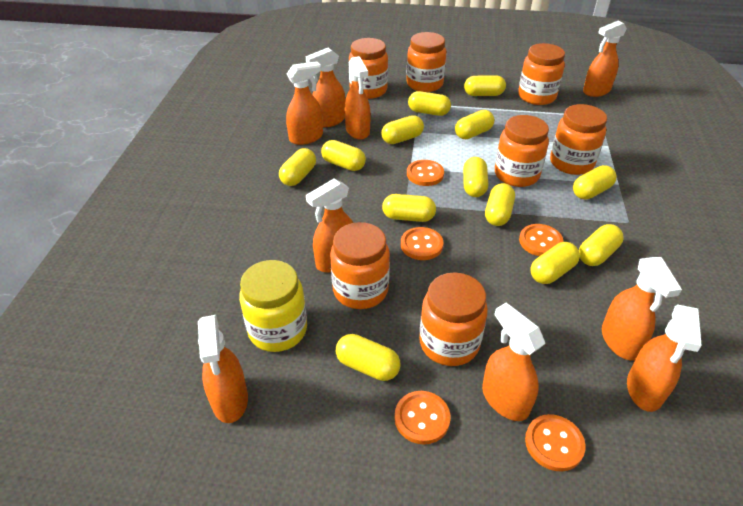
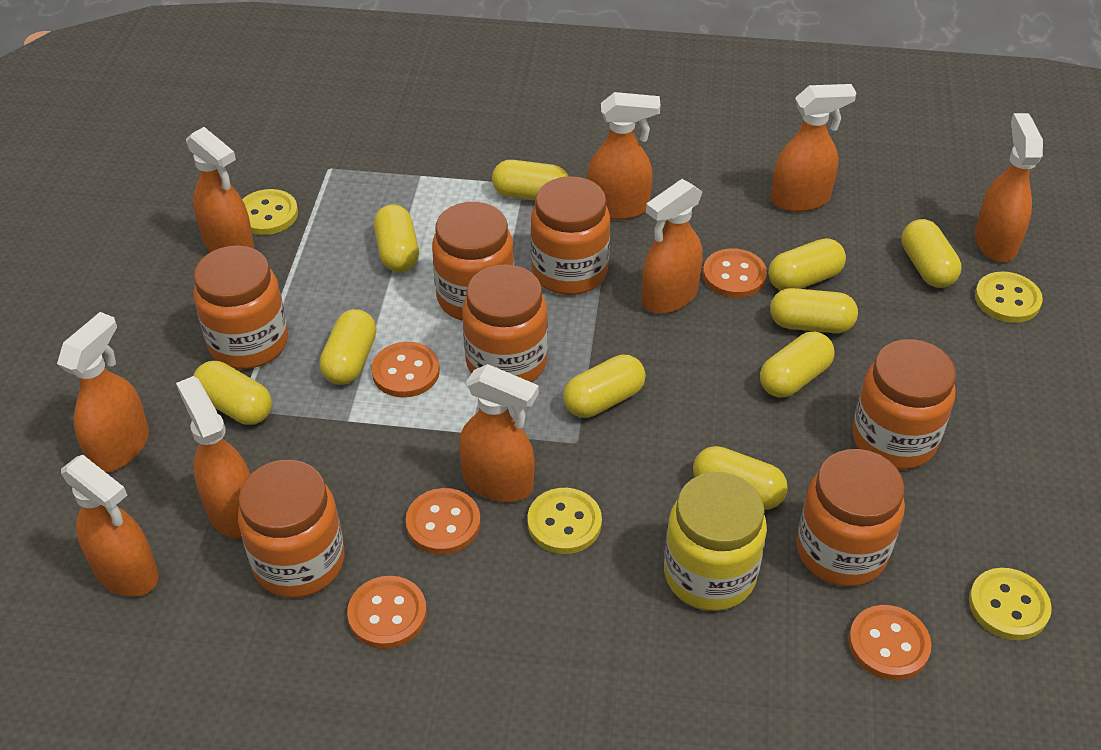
yellow button: none = 0 -> [242,189,298,235] [527,488,602,554] [969,568,1052,640] [975,272,1043,323] = 4
yellow capsule: [279,148,316,186] [321,140,366,171] [336,334,400,381] [381,115,424,144] [382,194,436,222] [408,91,451,116] [455,110,494,139] [463,157,488,197] [464,75,506,96] [485,183,515,226] [530,242,580,284] [573,165,617,200] [579,224,623,266] = 13 -> [193,361,272,425] [319,309,376,385] [374,205,419,272] [492,160,568,201] [563,355,646,418] [693,446,788,510] [760,332,835,398] [768,238,846,290] [770,288,858,333] [902,219,961,288] = 10

